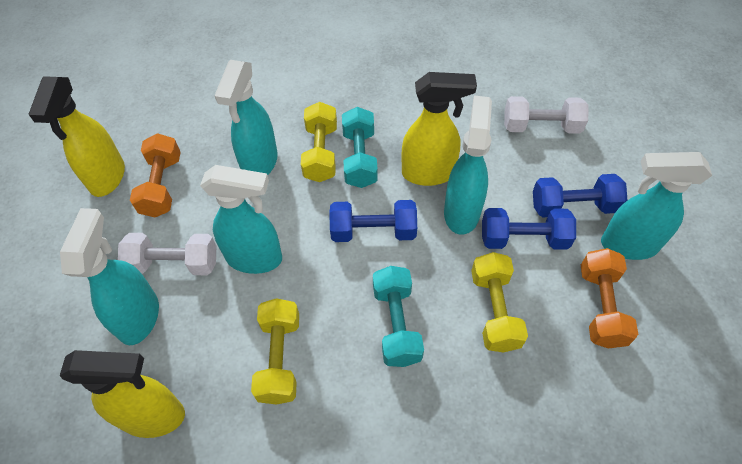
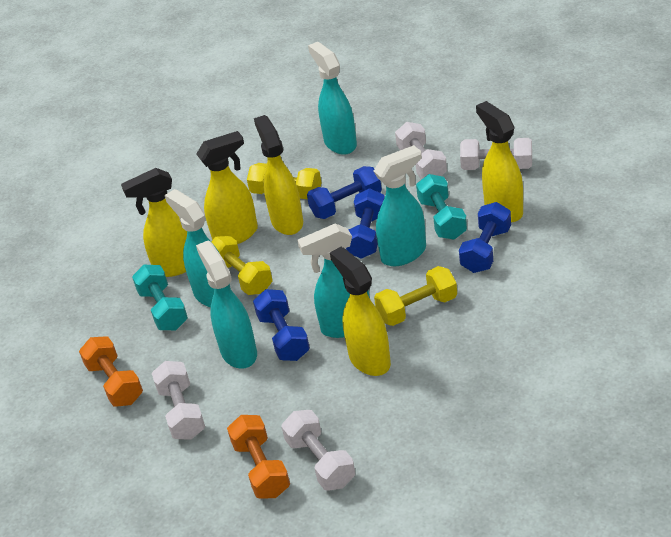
blue dumbbell: [329,200,417,242] [482,208,576,250] [533,174,627,218] = 3 -> [253,289,310,361] [307,166,382,219] [346,188,385,259] [459,202,511,273] = 4
white dumbbell: [118,233,216,275] [504,96,589,134] = 2 -> [152,361,205,440] [281,410,355,491] [395,122,447,179] [460,138,532,170] = 4
yellow spray bottle: [29,76,125,197] [60,350,185,438] [401,72,477,186] = 3 -> [121,168,187,277] [196,131,258,244] [254,115,303,235] [330,247,391,376] [476,101,523,222] = 5

